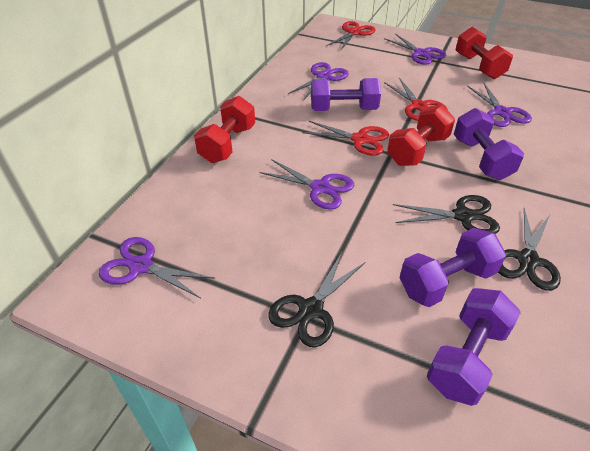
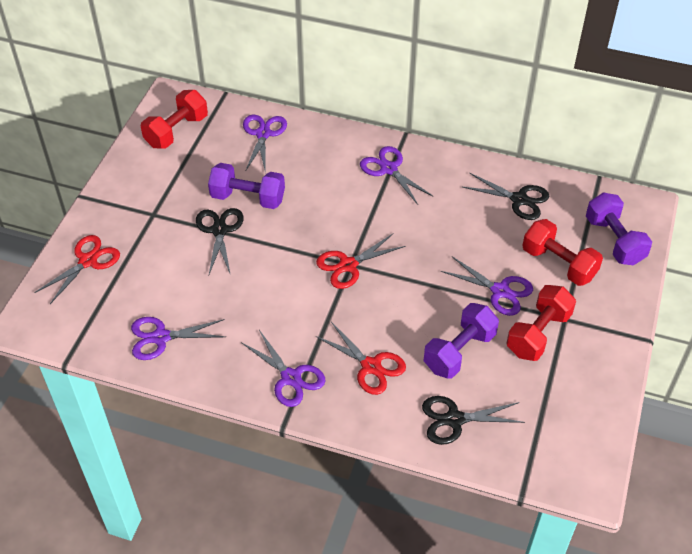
purple dumbbell: [311,78,381,111] [399,228,506,307] [427,288,521,406] [454,108,524,180] = 4 -> [208,163,285,209] [424,303,499,378] [586,192,652,265] = 3

